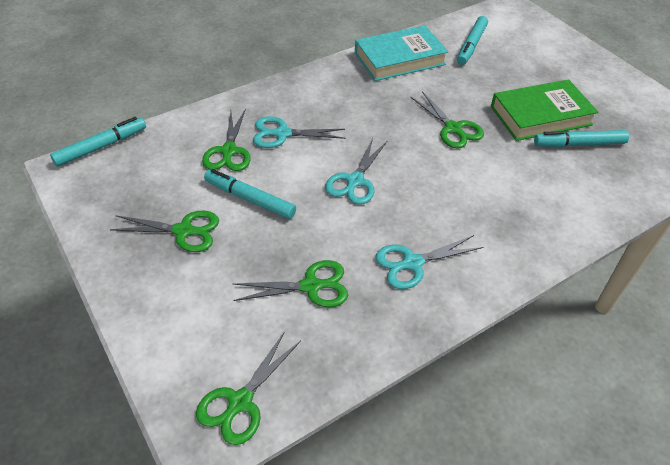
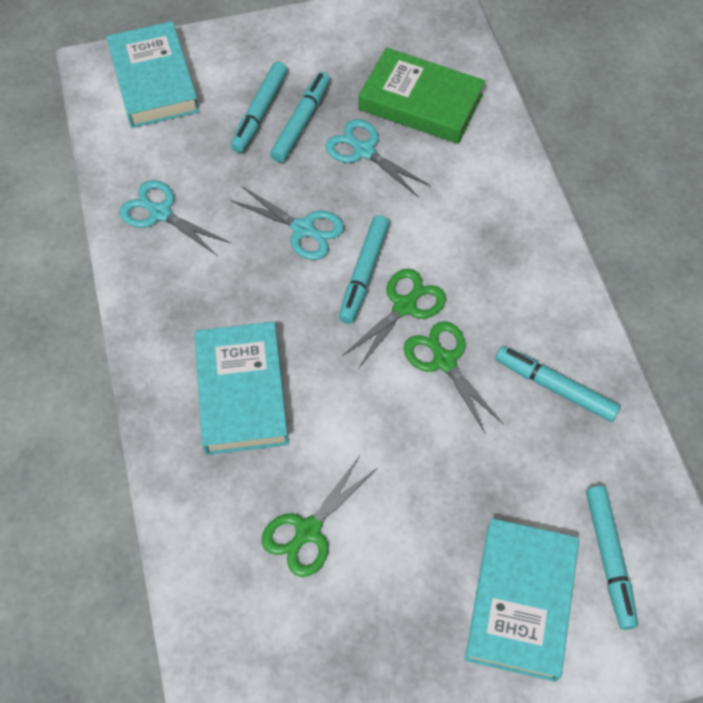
green scissors: [109,211,219,252] [196,333,301,445] [202,109,251,171] [233,260,348,307] [410,92,484,149] = 5 -> [262,457,377,577] [342,269,446,369] [404,321,504,434] = 3
turquoise book: [355,25,448,81] = 1 -> [107,21,200,128] [194,322,289,455] [465,518,579,682] = 3
turquoise marker: [50,117,146,167] [204,169,296,219] [457,16,488,65] [534,130,629,147] = 4 -> [231,62,288,153] [270,72,330,163] [339,215,389,324] [495,346,621,422] [586,486,638,630] = 5

